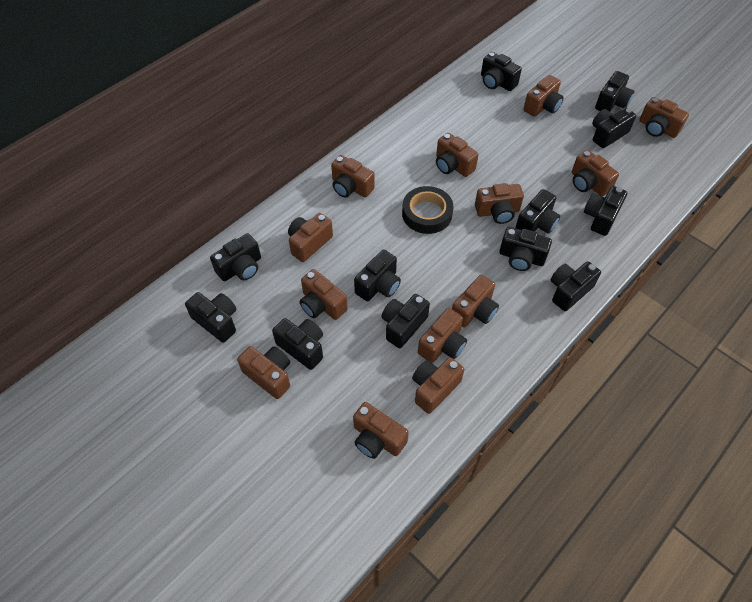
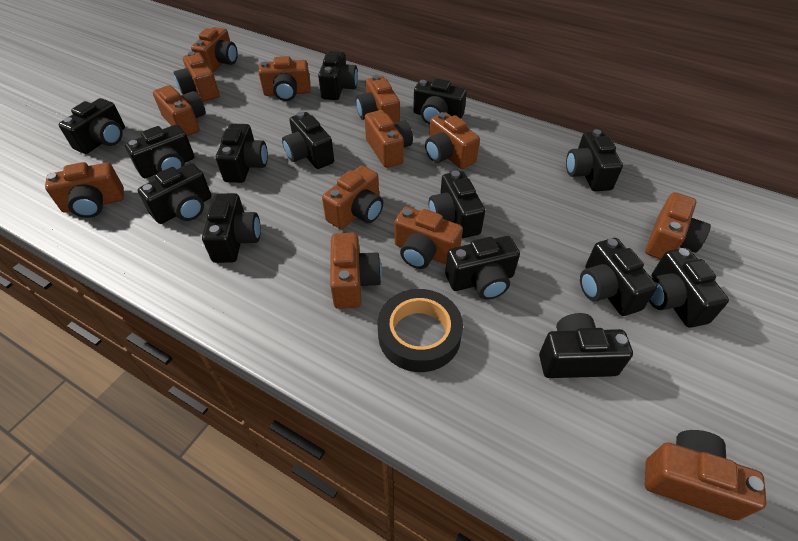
black camera: [185,292,236,343] [210,233,261,281] [272,318,323,370] [354,250,401,302] [382,294,430,348] [481,52,522,91] [499,227,552,271] [515,189,560,234] [551,261,601,311] [584,186,627,236] [592,107,636,148] [595,71,634,112] = 12 -> [59,98,125,154] [125,124,194,178] [138,163,212,224] [202,193,261,263] [216,124,268,183] [282,112,334,169] [318,51,358,100] [413,78,467,125] [429,171,485,238] [445,236,520,300] [539,313,633,378] [566,129,623,191] [580,238,657,316] [649,248,729,328] = 14

